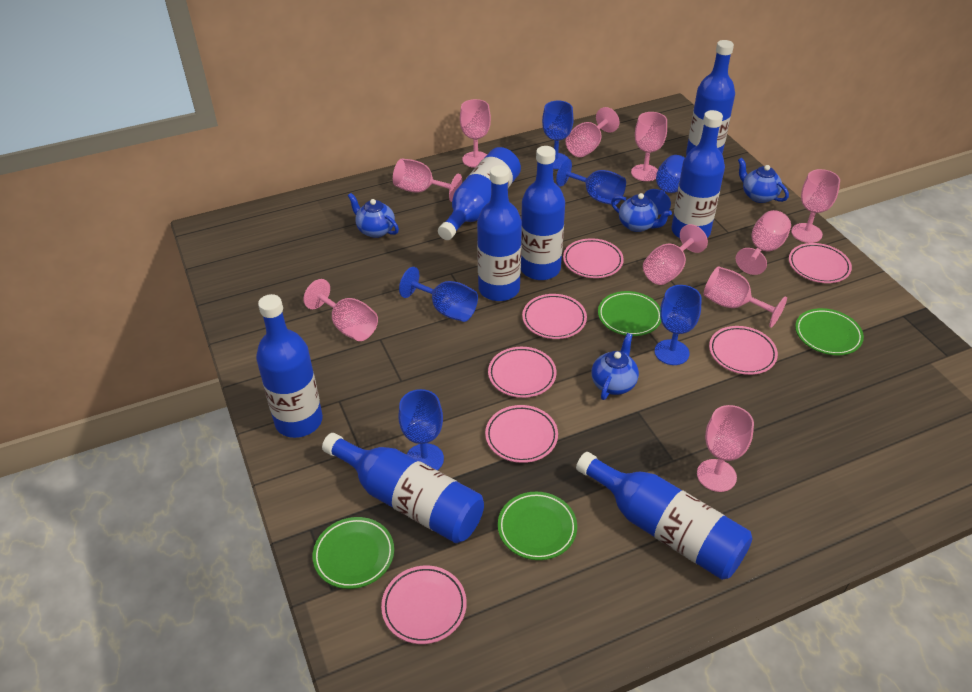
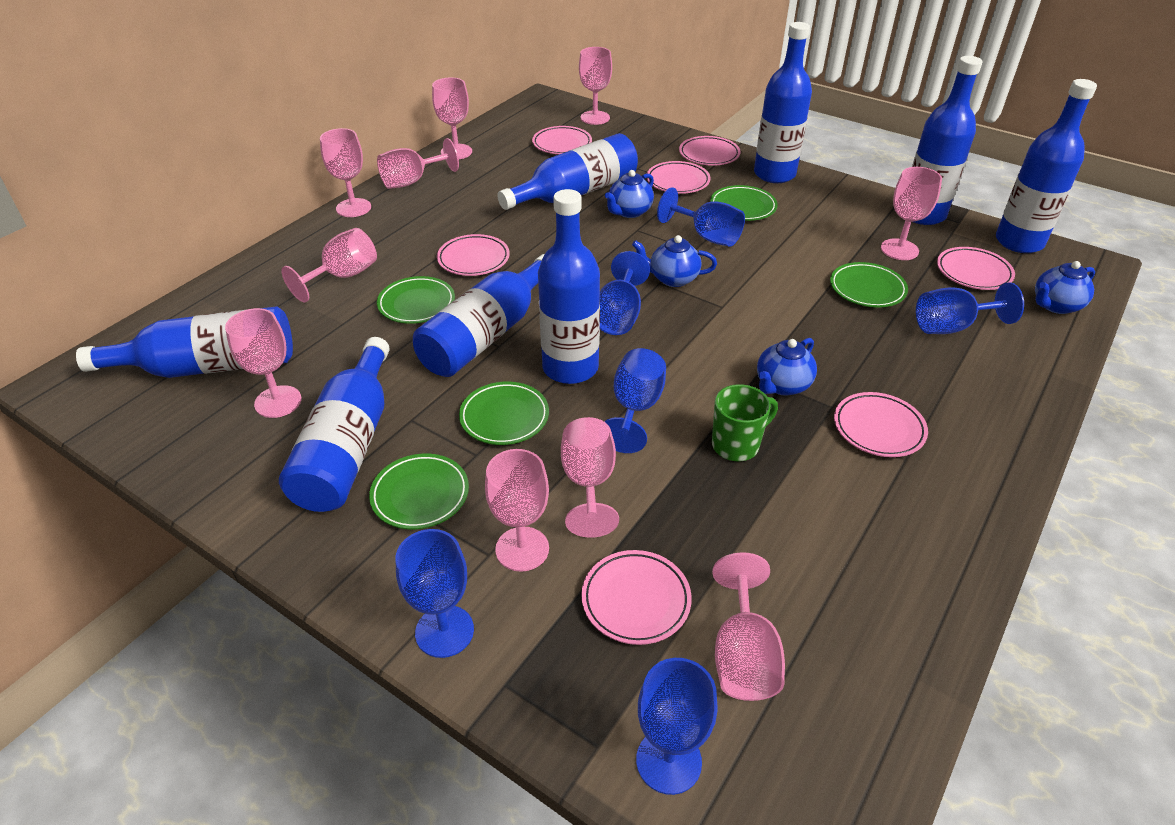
green mug: none = 0 -> [712,384,778,461] = 1
green plate: [312,517,394,589] [498,492,577,560] [598,291,661,336] [795,308,864,355] = 4 -> [369,454,469,529] [377,276,455,324] [459,382,549,445] [710,185,778,221] [830,262,908,308] = 5

